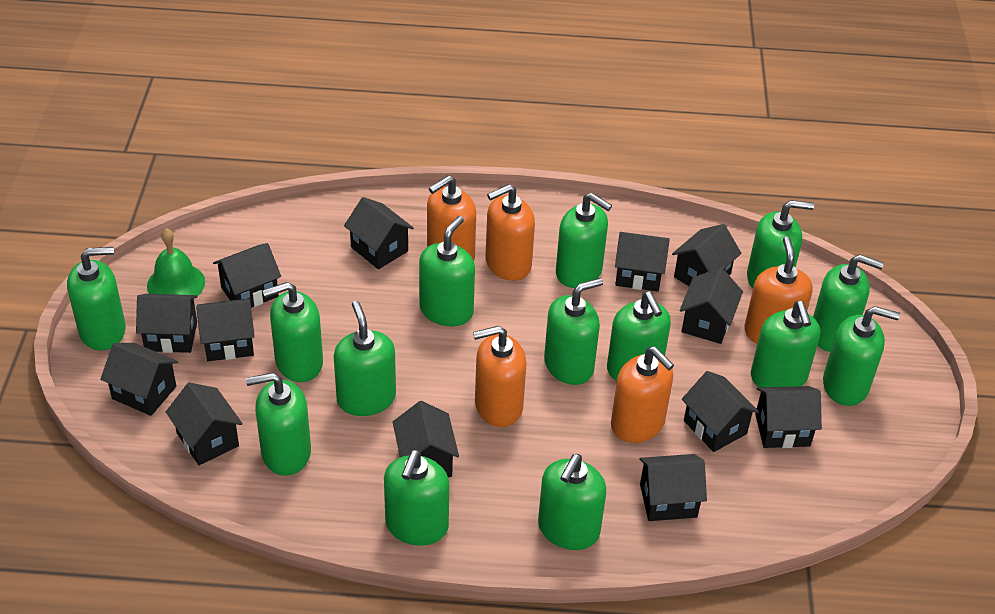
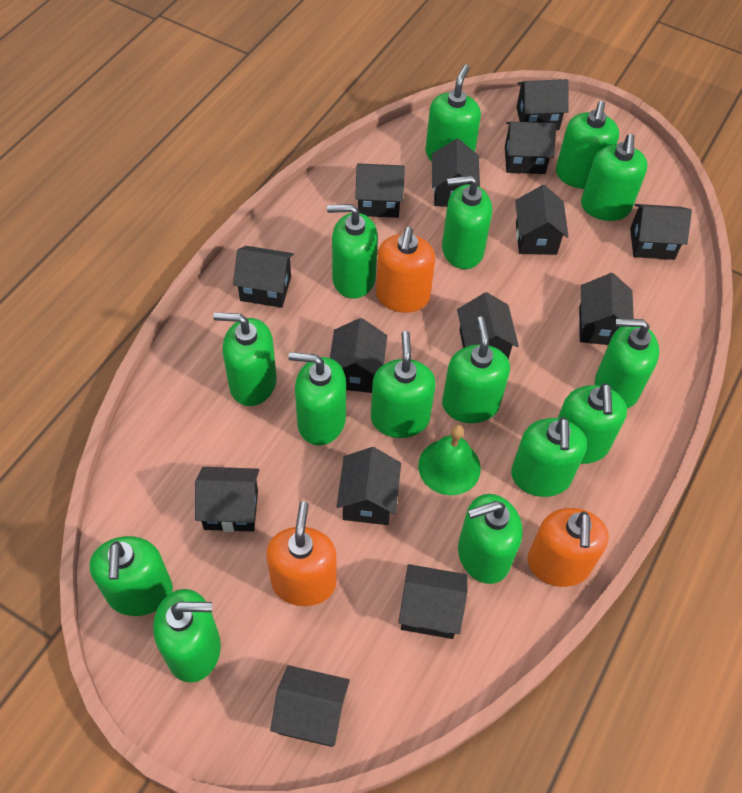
black house: [100,343,178,416] [136,294,198,353] [166,382,243,465] [196,298,255,361] [213,243,281,308] [344,197,414,269] [393,401,459,477] [615,232,670,292] [639,454,707,521] [672,224,742,286] [680,267,743,344] [682,371,759,452] [755,386,822,448] = 13 -> [195,467,259,532] [233,246,294,308] [270,665,350,747] [330,318,387,393] [337,447,401,525] [355,163,405,218] [398,564,468,639] [432,139,480,207] [457,292,519,360] [505,121,556,174] [515,185,569,255] [516,79,569,130] [579,273,634,345] [630,204,692,260] = 14
green soap dispenser: [67,247,126,350] [246,372,311,476] [262,282,323,382] [334,301,396,416] [384,450,449,546] [419,216,475,326] [538,454,606,550] [544,278,603,385] [556,193,612,288] [607,292,671,381] [747,200,814,289] [751,301,820,387] [813,254,884,352] [823,306,900,406] = 14 -> [90,536,173,616] [153,589,221,683] [213,312,277,406] [288,352,346,446] [327,204,378,299] [371,331,436,438] [425,65,481,161] [442,175,492,269] [442,316,510,423] [458,494,523,584] [511,417,587,497] [556,101,619,189] [558,383,627,464] [581,134,648,221] [595,319,659,409] = 15
orange soap dispenser: [427,175,476,261] [473,326,526,427] [485,184,535,281] [611,346,674,443] [744,236,812,344] = 5 -> [266,501,336,606] [376,227,435,313] [527,508,609,587] = 3

